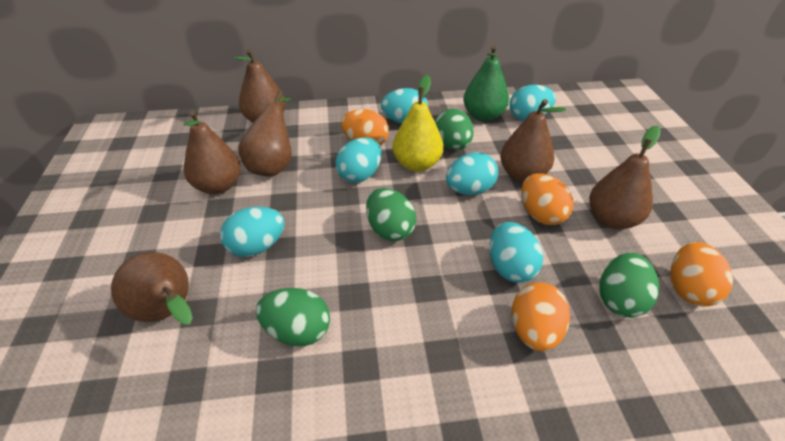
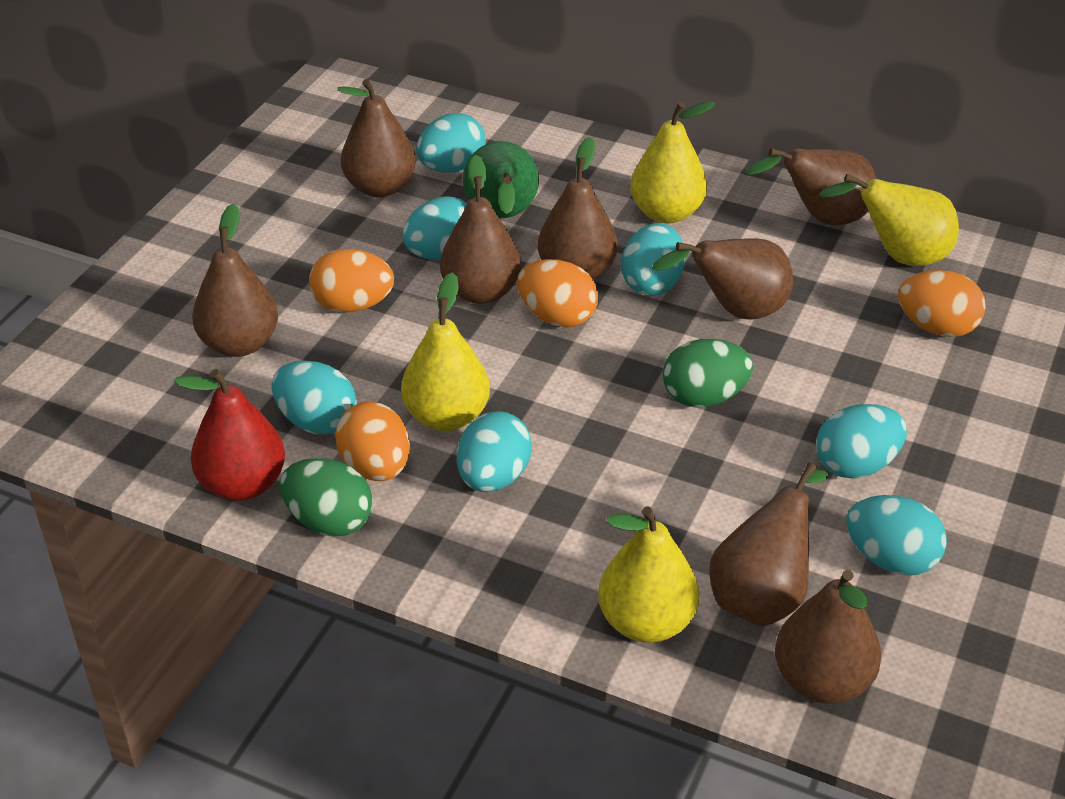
brown pear: [111,252,193,324] [184,110,241,194] [234,49,286,123] [238,91,292,177] [500,99,566,182] [589,125,661,229] = 6 -> [192,203,278,357] [337,79,416,197] [440,155,521,304] [538,137,618,280] [652,238,793,319] [709,463,828,626] [746,148,876,226] [775,570,881,704] = 8
green egg: [256,288,330,346] [366,188,416,241] [435,109,474,150] [600,253,659,318] = 4 -> [280,458,373,537] [663,339,753,407] = 2
red pear: none = 0 -> [173,369,285,501] = 1
turquoise egg: [220,207,285,257] [335,137,382,183] [381,88,428,124] [446,152,498,195] [489,222,543,283] [510,85,556,121] = 6 -> [271,361,357,434] [402,196,467,260] [416,113,486,173] [457,411,532,492] [621,223,685,296] [816,404,907,479] [846,495,947,576] = 7
yellow pear: [392,75,443,172] = 1 -> [401,272,490,431] [598,506,699,643] [630,101,715,223] [819,174,959,266] = 4

